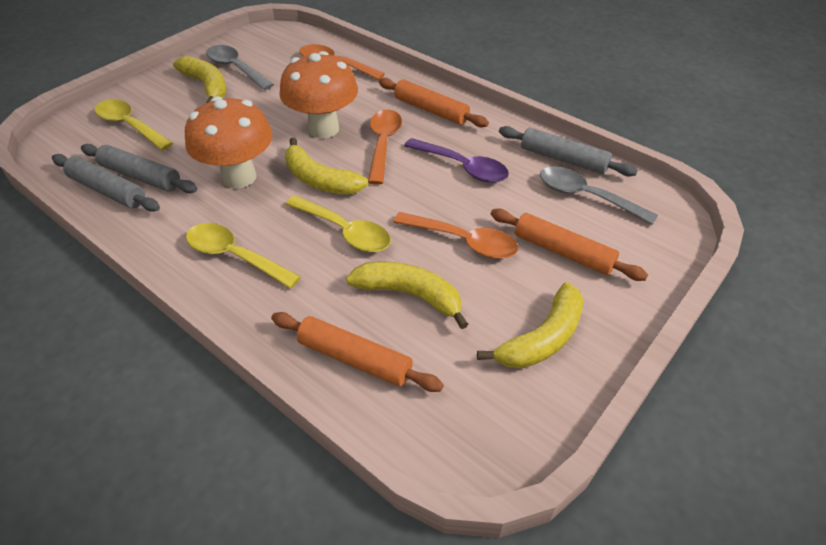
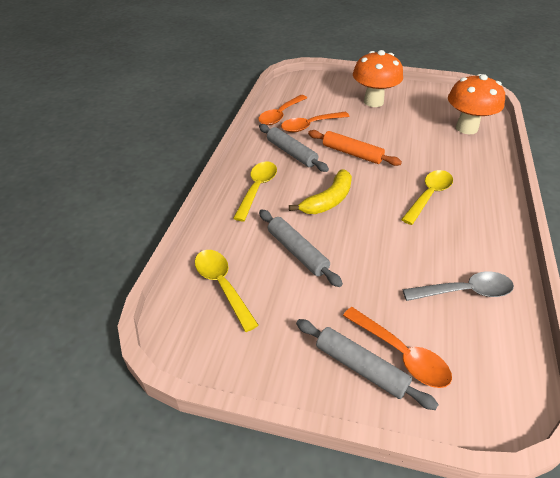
grey spoon: [206,45,274,90] [540,166,658,225] = 2 -> [403,271,514,301] = 1
orange rolling pin: [271,312,444,392] [378,78,489,127] [491,209,648,281] = 3 -> [308,130,402,166] = 1
purple spoon: [404,138,509,183] = 1 -> none = 0
yellow banana: [173,56,226,103] [285,138,368,195] [346,262,468,329] [477,282,584,369] = 4 -> [289,169,352,214] = 1

